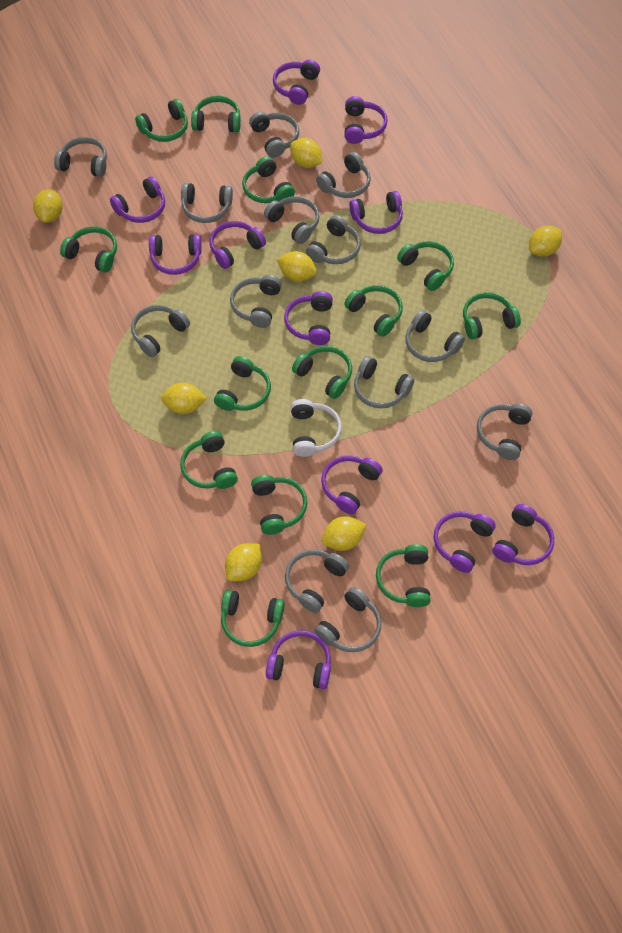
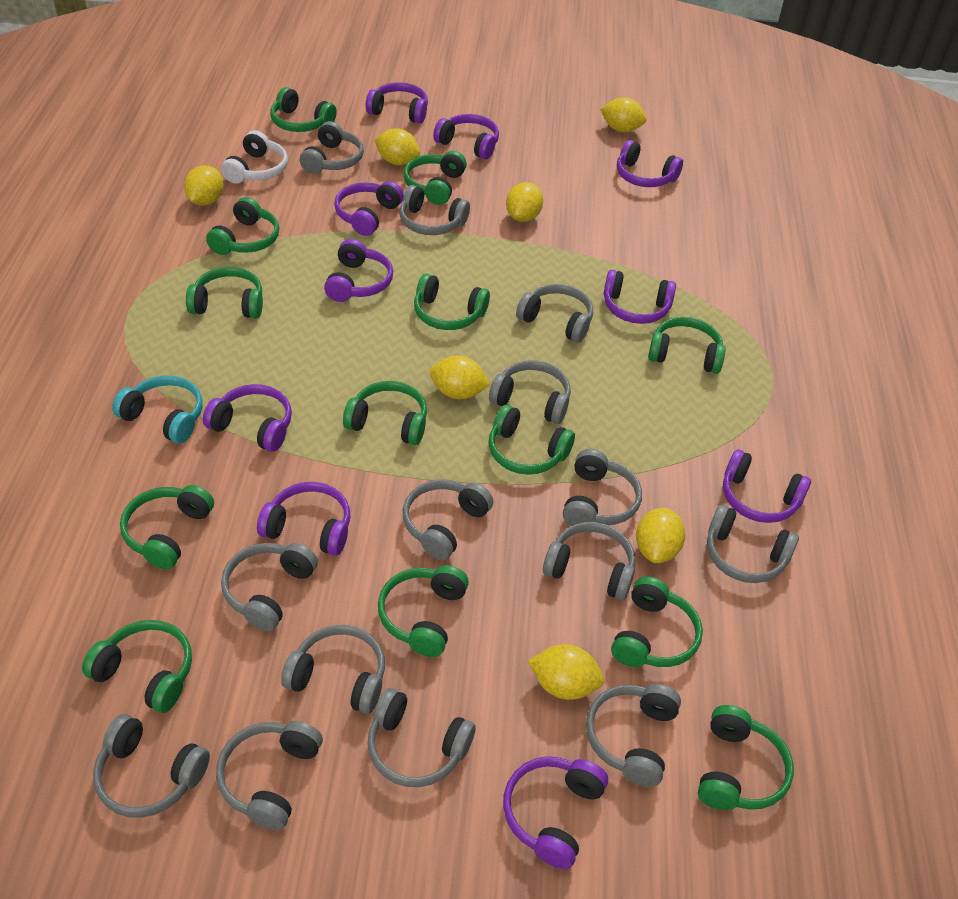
grey headphones: [54,137,107,177] [131,305,190,357] [181,183,233,223] [230,275,282,328] [249,112,299,158] [264,196,320,244] [285,549,349,613] [306,215,361,264] [314,587,381,652] [316,152,371,198] [354,356,414,408] [405,310,465,362] [477,403,533,460] = 13 -> [93,714,210,818] [216,721,323,830] [221,543,318,631] [281,625,385,714] [300,121,364,174] [367,688,475,787] [400,185,470,235] [403,479,493,560] [489,360,571,424] [516,284,593,342] [543,522,635,600] [563,449,642,526] [586,684,681,787] [707,505,799,583] = 14
purple headphones: [110,176,165,223] [149,234,202,275] [210,221,266,269] [266,630,331,690] [273,59,320,105] [284,291,333,345] [321,455,382,515] [344,96,388,144] [349,191,403,234] [434,511,496,573] [492,504,554,565] = 11 -> [203,384,292,452] [257,482,350,556] [324,239,393,302] [334,181,404,236] [366,82,428,124] [433,114,499,159] [503,756,608,869] [604,270,676,324] [617,140,683,187] [723,449,811,523] = 10
turquoise headphones: none = 0 -> [112,375,203,444] = 1

